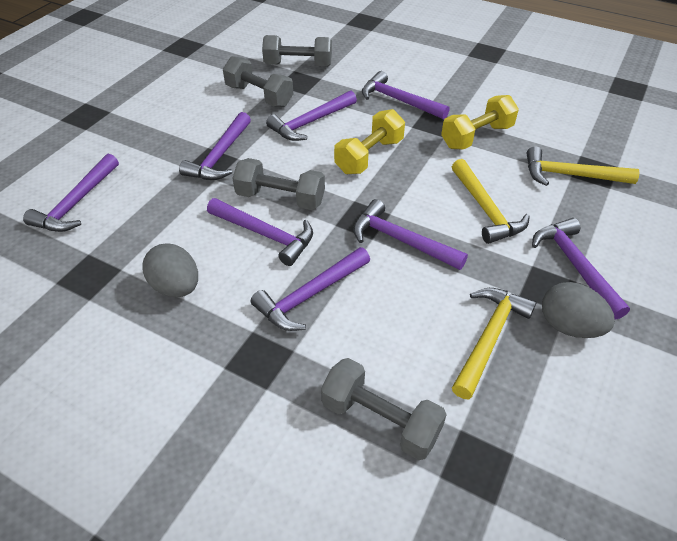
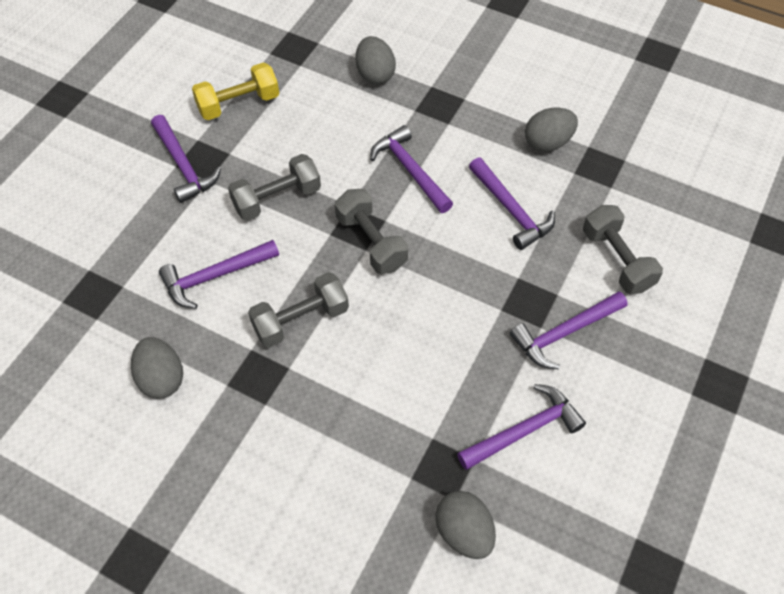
grey egg: [142,243,198,297] [542,282,615,338] = 2 -> [131,337,183,399] [355,36,396,85] [435,491,496,559] [525,107,578,152] = 4
purple hammer: [23,154,119,232] [179,112,251,180] [207,198,313,266] [251,247,370,331] [266,91,357,141] [353,199,468,270] [362,71,450,119] [532,218,630,320] = 8 -> [151,115,221,203] [159,240,279,309] [370,125,453,213] [457,384,586,470] [469,157,555,250] [510,291,627,369] = 6
yellow dumbbell: [334,109,405,174] [441,95,519,150] = 2 -> [192,62,279,120] = 1
yellow hammer: [452,159,530,244] [452,288,537,399] [526,146,640,186] = 3 -> none = 0

